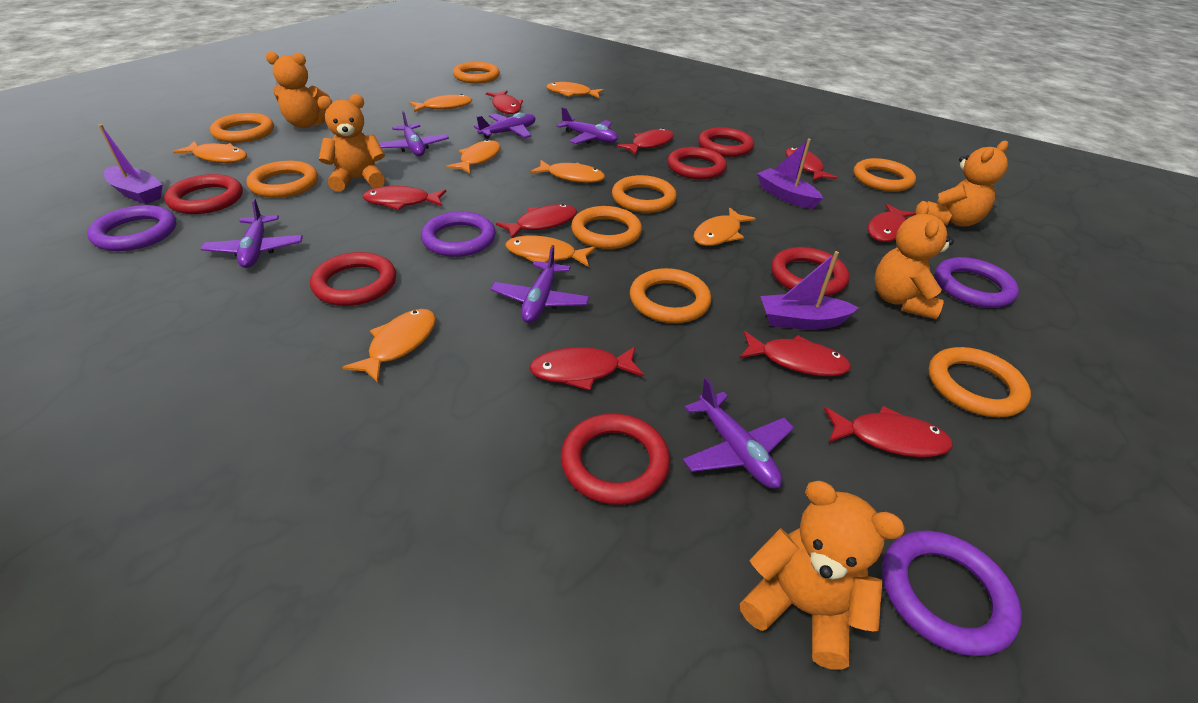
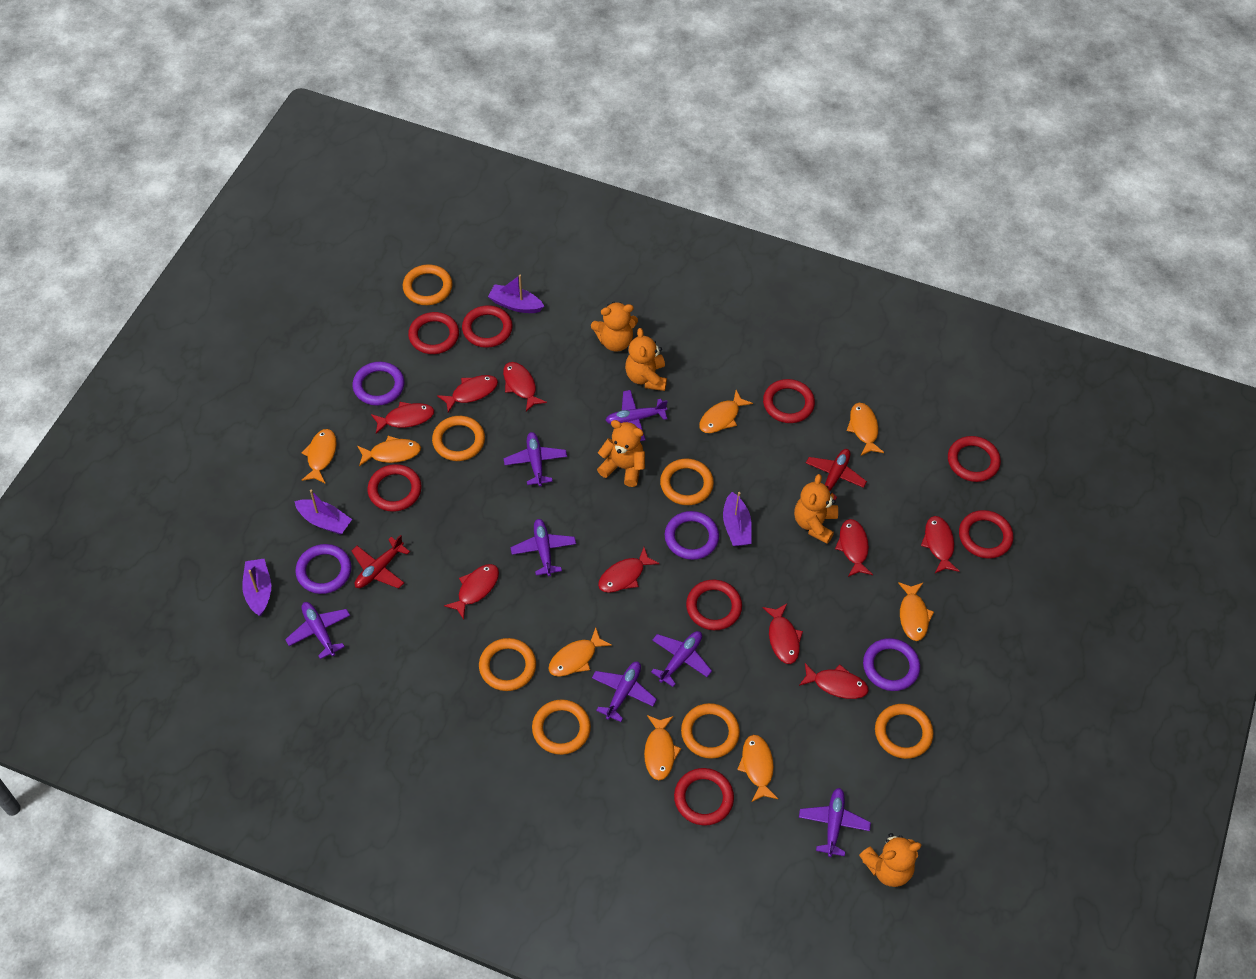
orange ring: [210,113,274,143] [246,161,318,198] [453,62,500,83] [571,206,642,249] [612,175,677,213] [630,268,712,323] [854,158,916,192] [928,347,1031,417] = 8 -> [403,264,453,305] [432,416,485,461] [479,638,536,691] [532,699,591,755] [660,459,714,505] [681,703,740,759] [875,704,933,759] = 7
purple boat: [98,124,163,204] [757,139,823,209] [760,251,859,330] = 3 -> [242,559,271,616] [294,490,352,535] [488,275,544,313] [723,492,752,546] = 4
purple plane: [201,199,303,268] [379,110,449,156] [474,112,535,139] [491,245,589,323] [556,107,618,144] [683,378,794,488] = 6 -> [285,602,350,659] [504,432,567,486] [510,519,576,576] [592,662,657,722] [605,390,668,441] [651,631,712,687] [799,788,871,857] = 7
red plane: none = 0 -> [352,535,410,589] [806,449,867,501] = 2
red ring: [164,174,243,214] [310,252,396,306] [561,414,670,505] [667,147,727,179] [698,127,754,157] [771,247,850,296] = 6 -> [367,464,422,512] [408,312,459,354] [462,305,513,348] [674,768,734,825] [686,580,742,630] [763,379,815,423] [948,436,1001,482] [959,510,1013,559] = 8

